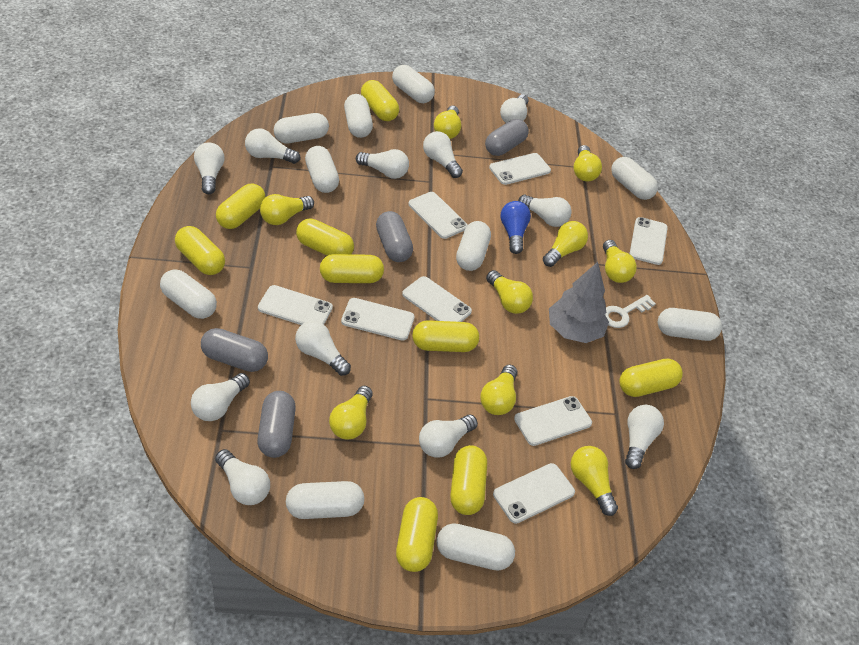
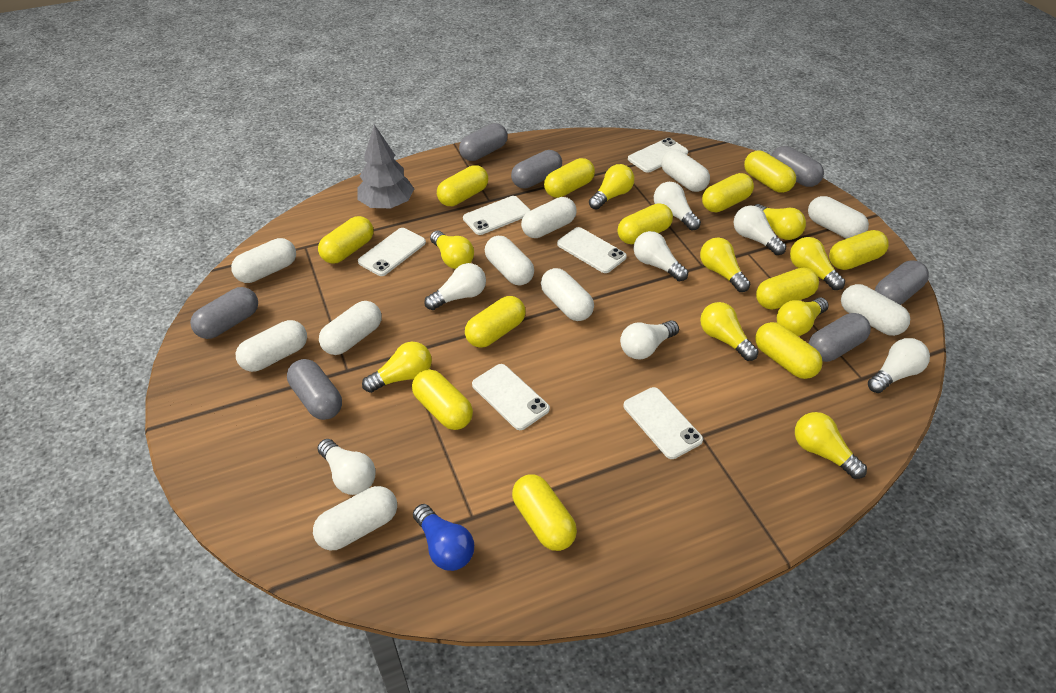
grey capsule: [201,328,268,372] [257,391,296,458] [376,211,413,262] [485,119,529,156] = 4 -> [190,287,258,339] [287,359,342,420] [459,123,508,161] [511,150,562,189] [771,146,824,187] [809,313,871,362] [875,260,929,305] = 7
white key: [605,295,656,328] = 1 -> none = 0
white light bulb: [191,373,250,421] [194,142,225,194] [215,449,270,505] [245,128,301,164] [295,321,351,376] [356,149,409,179] [419,414,478,458] [423,131,463,178] [500,94,529,123] [518,195,572,227] [625,405,664,469] = 11 -> [317,439,376,495] [424,263,486,310] [620,320,679,359] [634,231,688,281] [654,182,701,231] [734,206,786,255] [868,338,930,393] = 7
white phone: [258,285,333,325] [341,298,415,341] [402,276,472,322] [409,192,468,239] [489,153,551,185] [493,463,575,524] [514,396,592,446] [629,217,668,265] = 8 -> [358,228,426,276] [463,196,531,235] [472,364,550,430] [557,227,627,273] [623,387,703,459] [628,138,688,173] = 6
yellow capsule: [175,226,225,275] [216,184,266,229] [296,218,354,256] [320,254,384,283] [361,80,399,121] [396,497,438,572] [412,320,479,352] [450,445,487,515] [619,359,683,397] = 9 -> [318,216,373,264] [412,369,473,430] [437,165,488,206] [465,296,525,348] [512,474,577,551] [544,158,595,198] [618,203,673,244] [702,173,754,212] [744,151,796,193] [755,322,823,379] [756,268,819,309] [829,230,889,270] = 12

